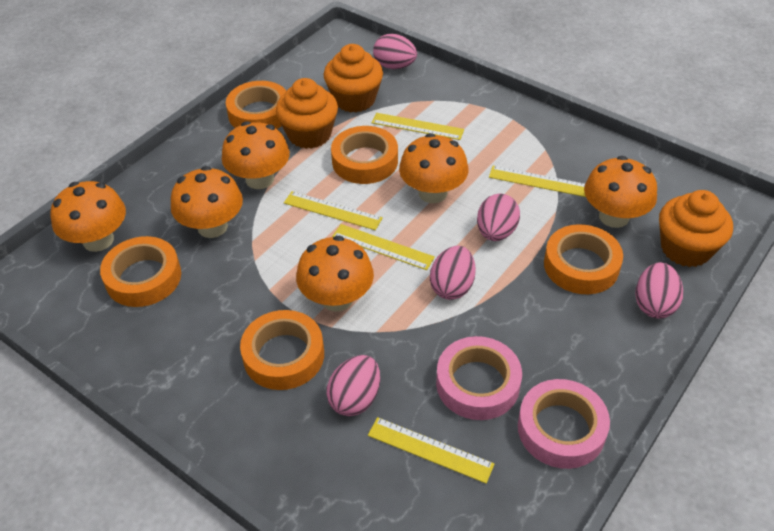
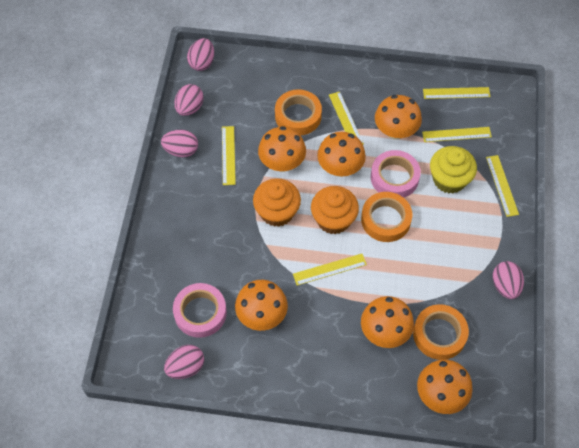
orange cupcake: [276,78,338,149] [324,44,383,113] [659,190,733,267] = 3 -> [253,178,301,227] [311,186,359,234] = 2
orange tape: [100,236,181,307] [226,81,286,129] [240,310,324,390] [331,126,398,184] [544,224,623,294] = 5 -> [275,89,322,135] [361,192,412,242] [413,304,469,360] = 3
yellow cupcake: none = 0 -> [430,146,477,193] = 1
yellow ruler: [284,191,383,230] [332,224,435,270] [368,417,495,484] [372,113,464,140] [489,166,586,197] = 5 -> [222,126,236,185] [293,254,367,286] [329,92,364,145] [422,127,492,142] [423,87,490,99] [486,155,519,217] = 6

